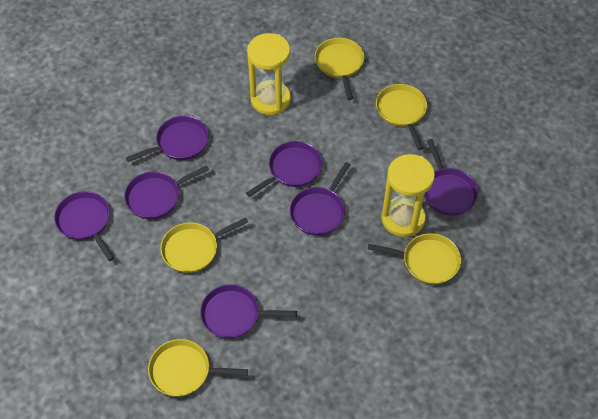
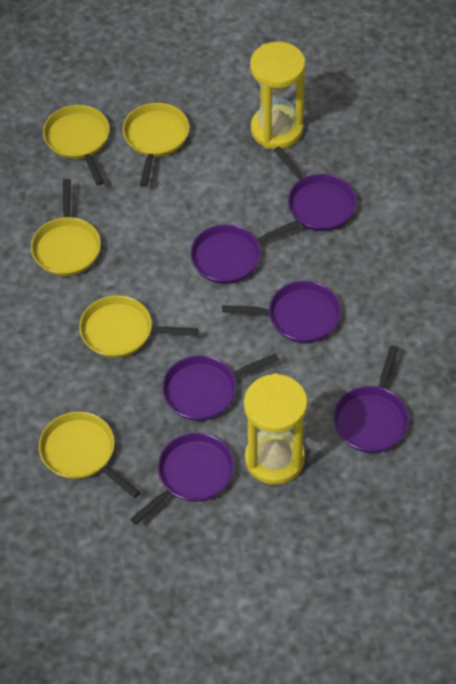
purple pan: [54,191,114,261] [124,165,209,219] [126,116,209,162] [200,284,297,338] [246,141,322,197] [290,162,351,236] [424,139,478,216] = 7 -> [130,433,234,525] [162,354,279,421] [190,220,300,284] [222,281,341,343] [274,146,357,231] [333,345,409,453] = 6

